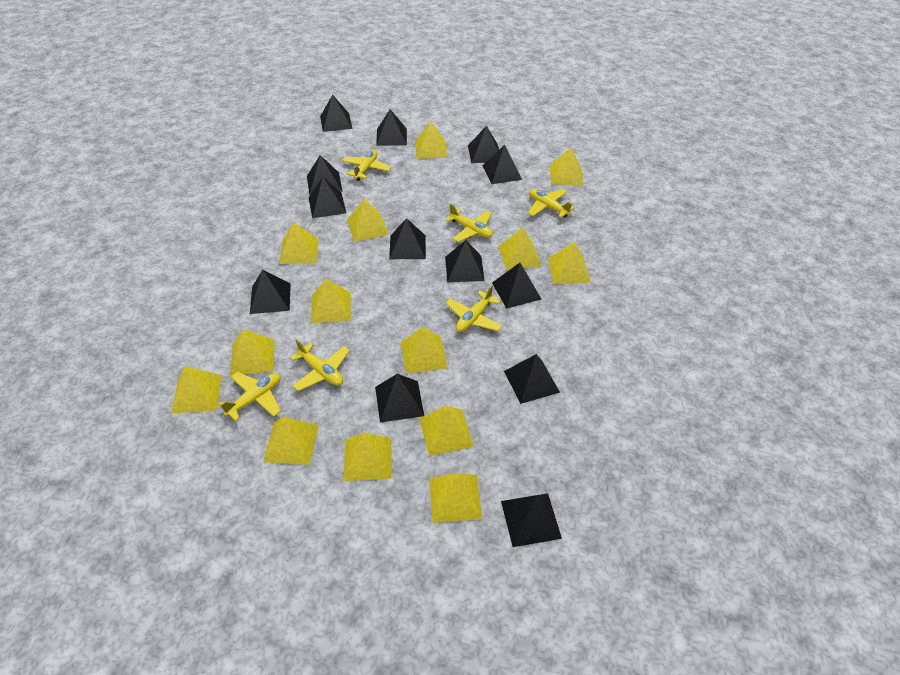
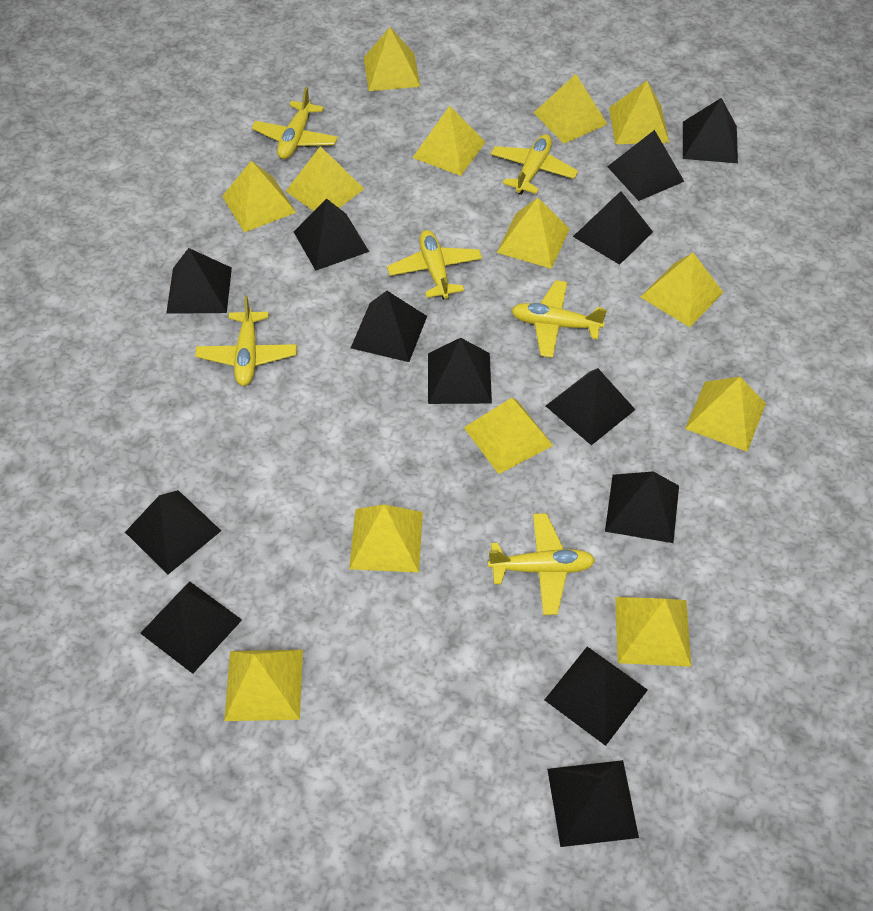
yellow pyramid: [171,366,222,414] [230,329,275,376] [263,417,319,465] [279,222,319,264] [311,279,351,323] [344,433,392,481] [347,199,389,242] [401,327,448,374] [415,122,448,159] [419,406,474,456] [429,473,482,523] [498,227,542,270] [548,242,591,284] [549,148,584,186] = 14 -> [222,161,296,232] [224,650,303,721] [286,146,364,211] [349,504,423,573] [364,27,420,91] [412,106,486,176] [464,398,553,474] [497,197,570,269] [533,74,607,144] [609,81,669,144] [615,597,691,667] [641,253,724,327] [685,377,766,452] = 13

